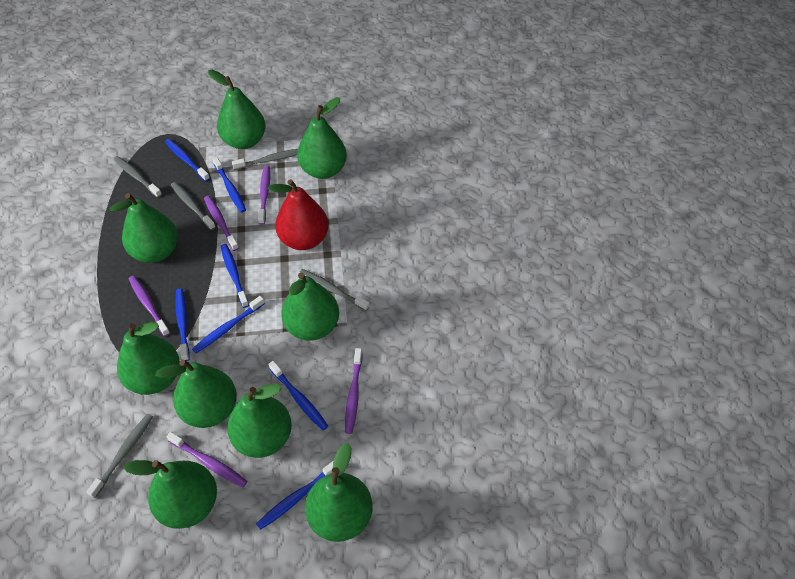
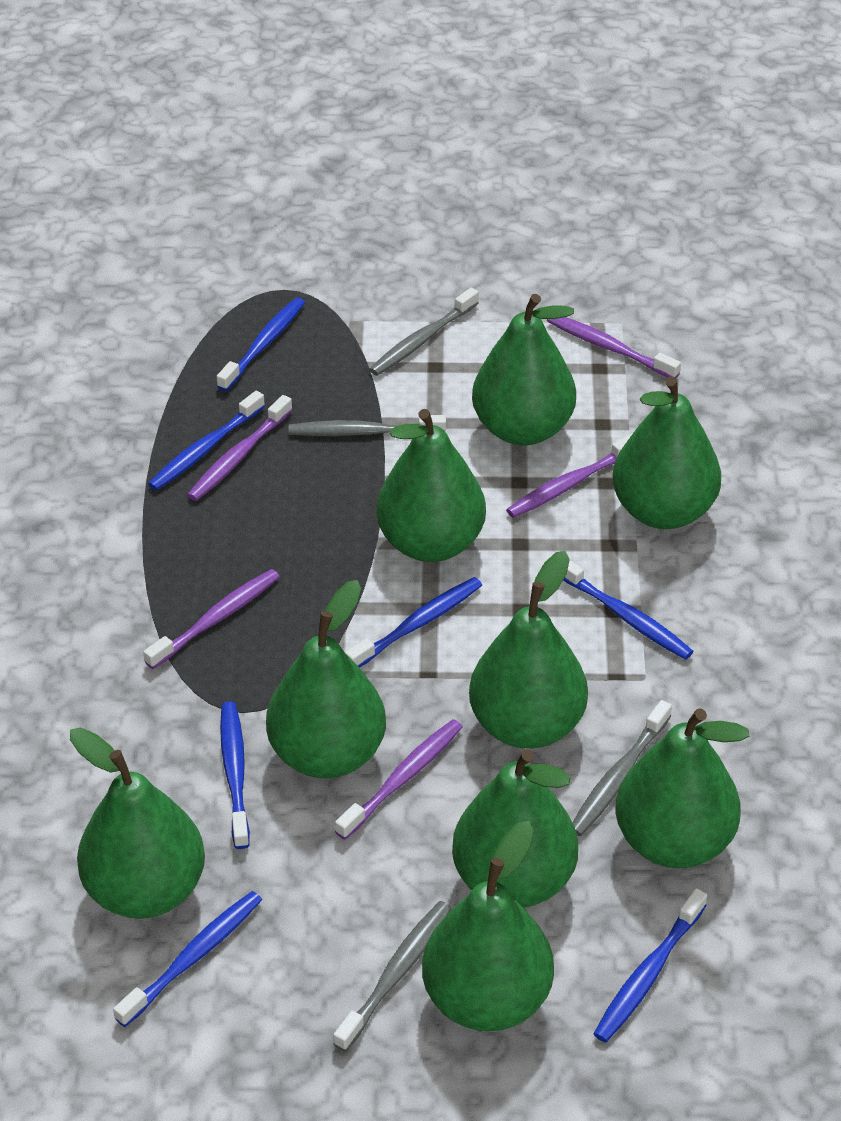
grey toothbrush: [86,413,153,498] [114,156,162,198] [171,182,216,230] [232,149,298,170] [299,269,370,311] = 5 -> [288,415,446,436] [333,901,452,1052] [369,287,479,376] [572,700,672,836] = 4
red pear: [268,179,329,250] = 1 -> none = 0

